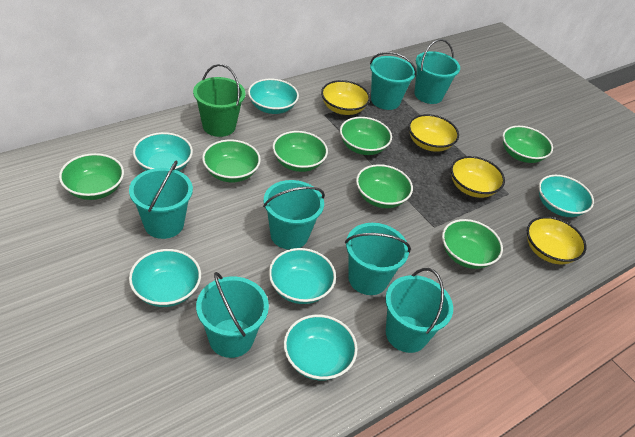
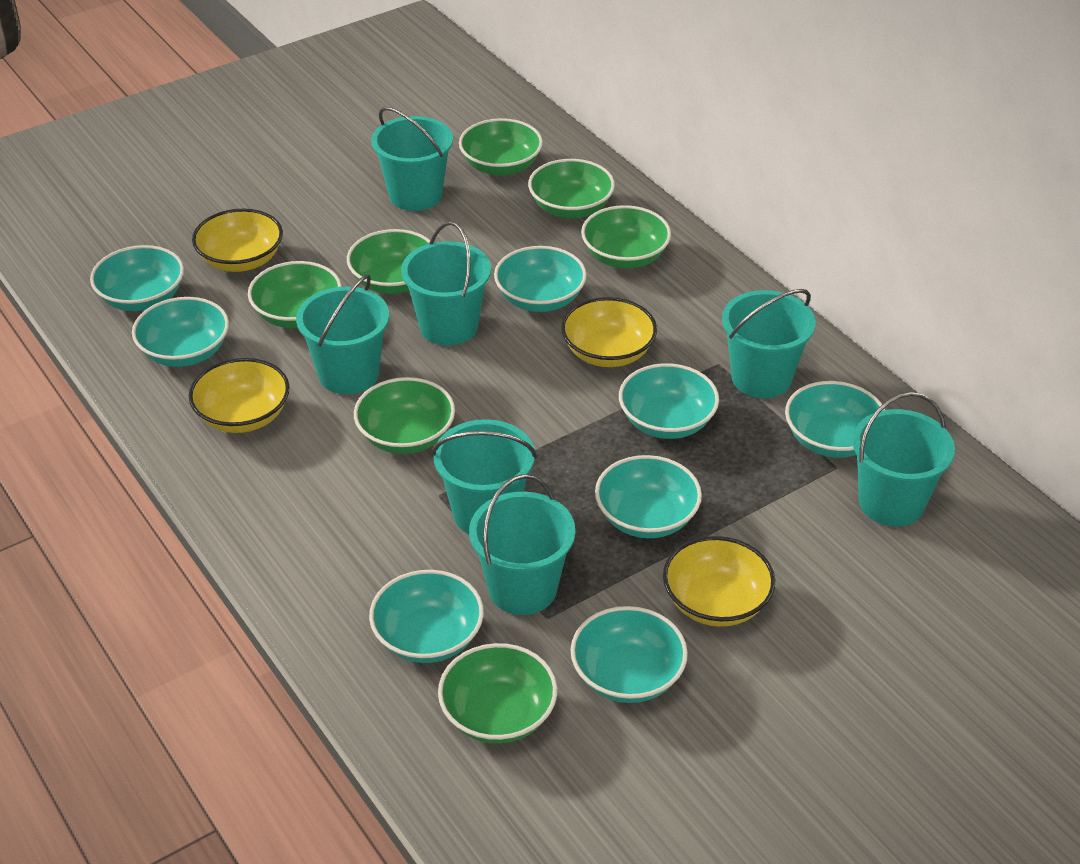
green bucket: [193,64,245,137] = 1 -> none = 0
turquoise bowl: [129,249,201,307] [133,132,193,171] [248,79,299,114] [269,248,336,304] [284,315,358,381] [539,175,594,217] = 6 -> [90,245,184,311] [132,297,229,367] [369,570,484,663] [494,246,587,312] [571,606,688,703] [595,455,702,538] [619,363,719,439] [785,381,885,458] = 8

